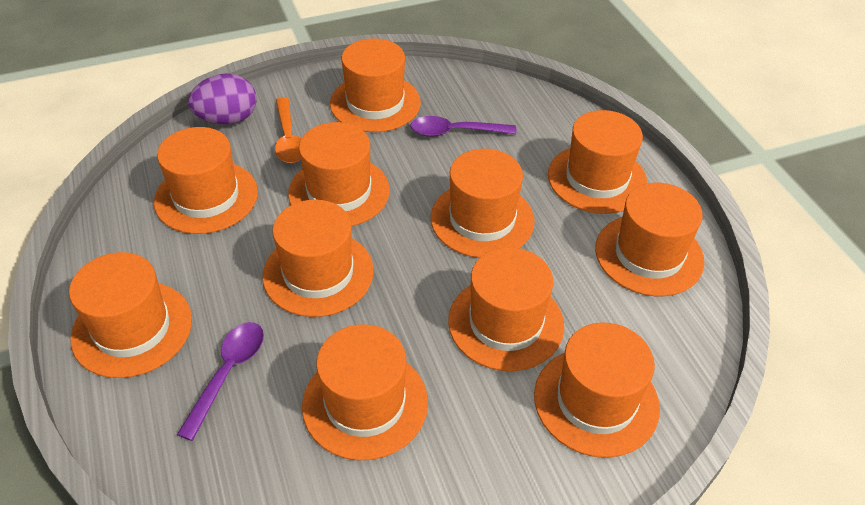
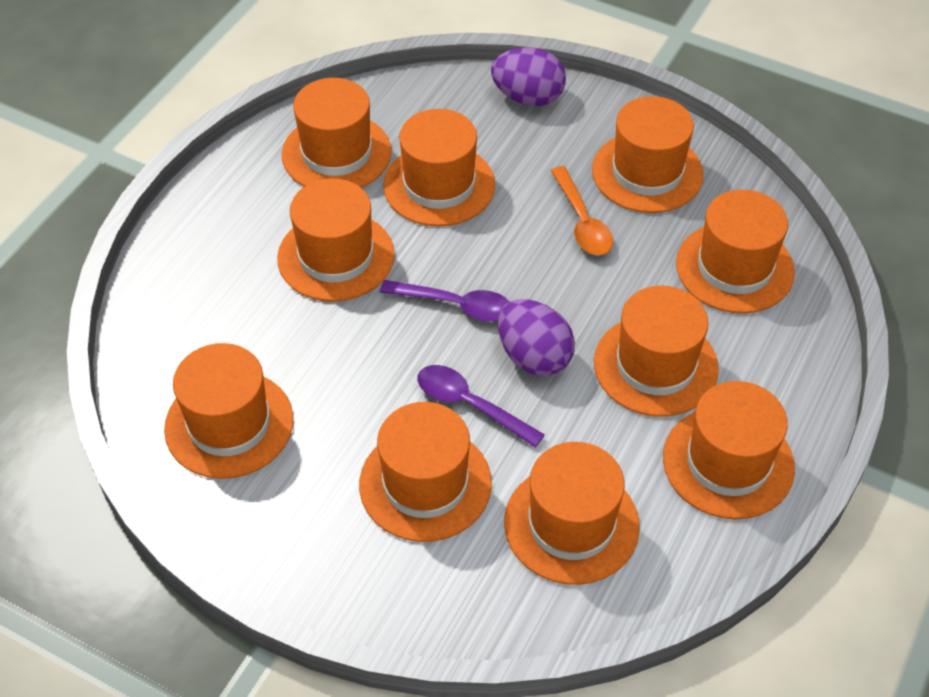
orange hat: [69,252,192,378] [154,127,258,234] [262,199,374,317] [288,122,390,226] [302,324,428,460] [330,38,421,132] [431,149,535,258] [448,247,564,371] [534,322,660,458] [548,110,647,214] [595,183,704,296] = 11 -> [164,343,293,479] [277,178,395,302] [282,78,392,188] [359,402,492,542] [383,109,495,227] [504,442,640,585] [592,96,703,213] [594,286,719,417] [663,381,795,519] [676,190,795,313] = 10
purple egg: [188,73,257,125] = 1 -> [491,47,566,106] [498,299,575,376] = 2

